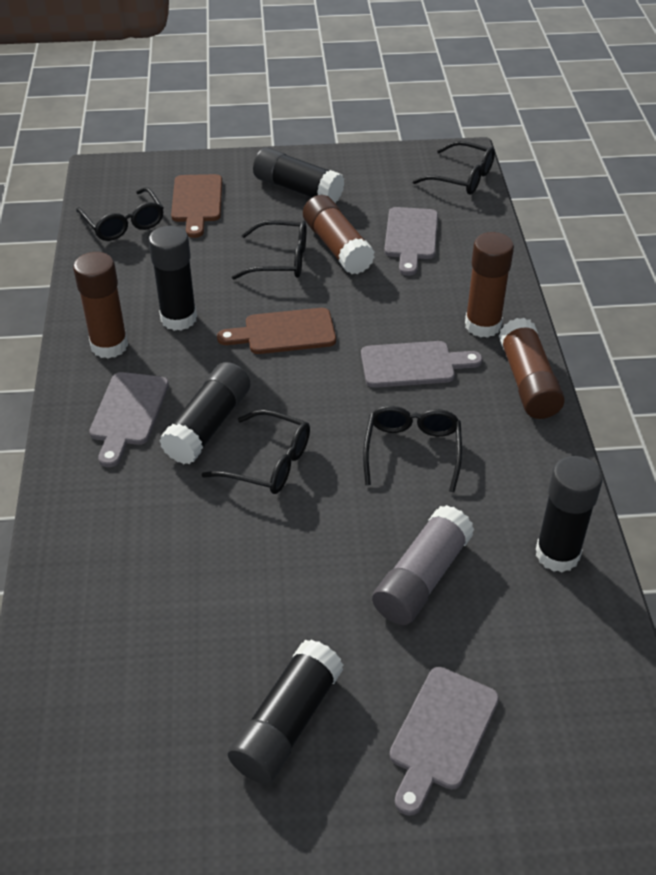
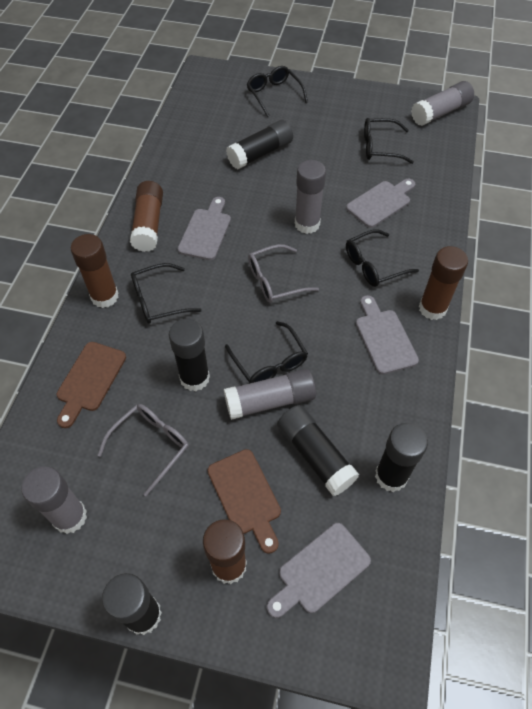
grey glasses: none = 0 -> [97,404,189,496] [248,244,319,303] = 2
grey glue stick: [372,505,474,625] = 1 -> [21,466,87,534] [224,369,316,420] [295,160,326,234] [411,81,474,126] = 4

